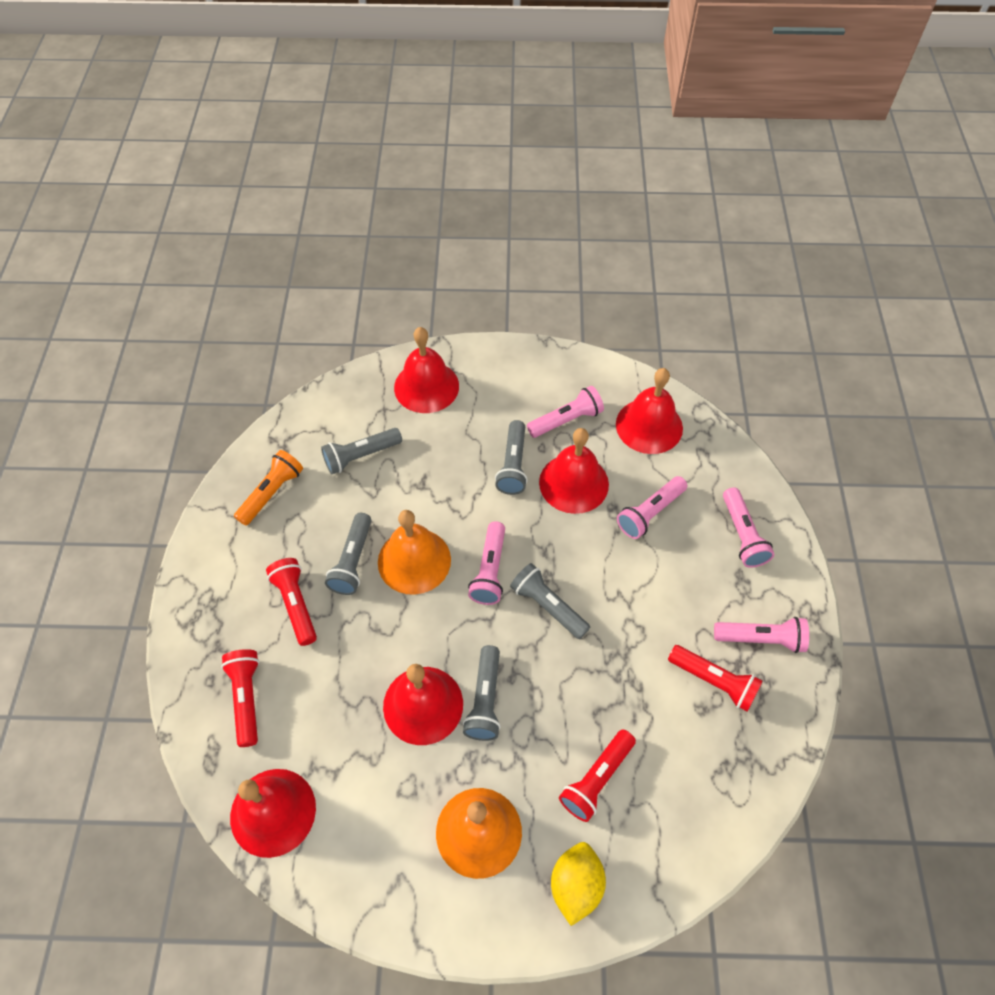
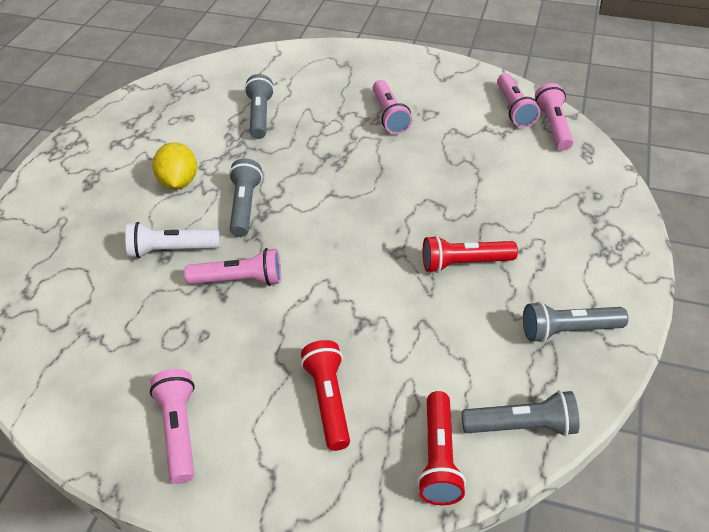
grey flashlight: [321,428,402,474] [325,513,371,595] [463,645,501,741] [495,420,528,495] [510,563,590,639] = 5 -> [229,158,263,237] [245,74,274,139] [461,390,580,436] [523,302,629,343] = 4
orange bell: [378,510,451,595] [436,788,522,879] = 2 -> none = 0
orange flashlight: [234,450,303,526] = 1 -> none = 0
red bell: [230,769,316,858] [383,664,463,745] [394,327,459,413] [539,428,609,514] [616,368,683,454] = 5 -> none = 0
red flashlight: [221,649,259,747] [266,558,317,646] [559,729,636,822] [668,645,763,712] = 4 -> [301,340,350,451] [417,391,466,505] [423,235,518,273] = 3
white flashlight: none = 0 -> [125,222,220,258] = 1

